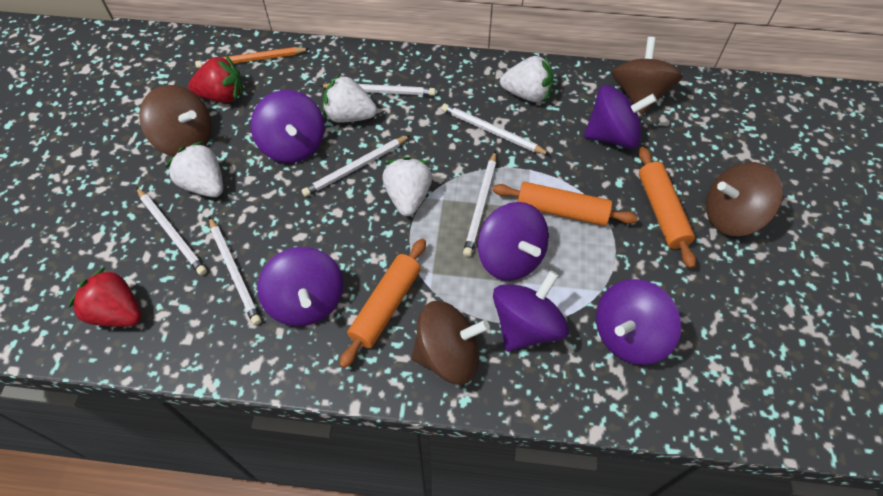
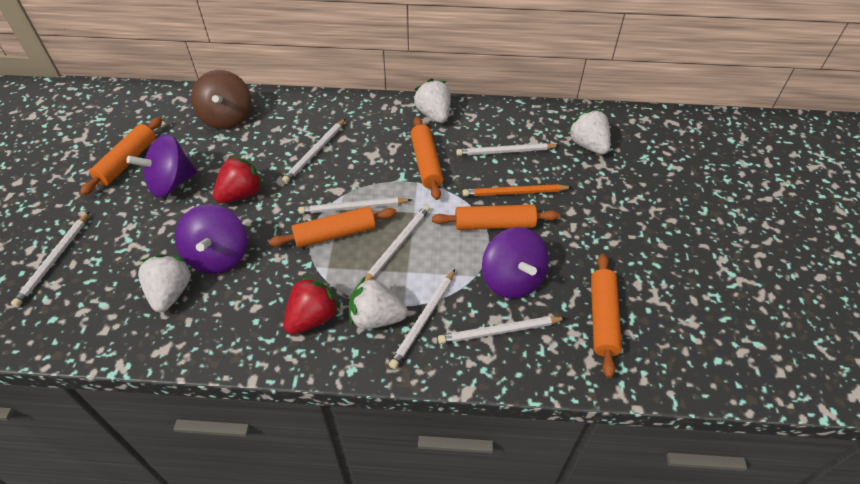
brown spinning top: [139,85,212,156] [412,301,490,385] [612,37,683,115] [706,162,783,236] = 4 -> [191,70,251,129] = 1
orange rolling pin: [339,238,426,368] [493,182,638,226] [639,147,696,269] = 3 -> [80,117,163,195] [269,206,397,248] [411,117,443,200] [432,205,560,230] [591,254,622,378] = 5
purple spinning top: [251,90,324,163] [258,247,343,326] [478,202,549,281] [493,270,569,351] [584,85,657,149] [596,279,681,365] = 6 -> [126,134,197,198] [175,204,247,274] [482,227,549,299] = 3
white pencil: [136,187,207,275] [209,217,261,325] [301,135,411,197] [319,83,436,96] [441,104,550,155] [463,151,496,257] = 6 -> [11,212,89,307] [282,119,345,184] [298,197,412,214] [365,205,430,281] [389,269,455,369] [438,316,566,344] [456,143,560,156] = 7

